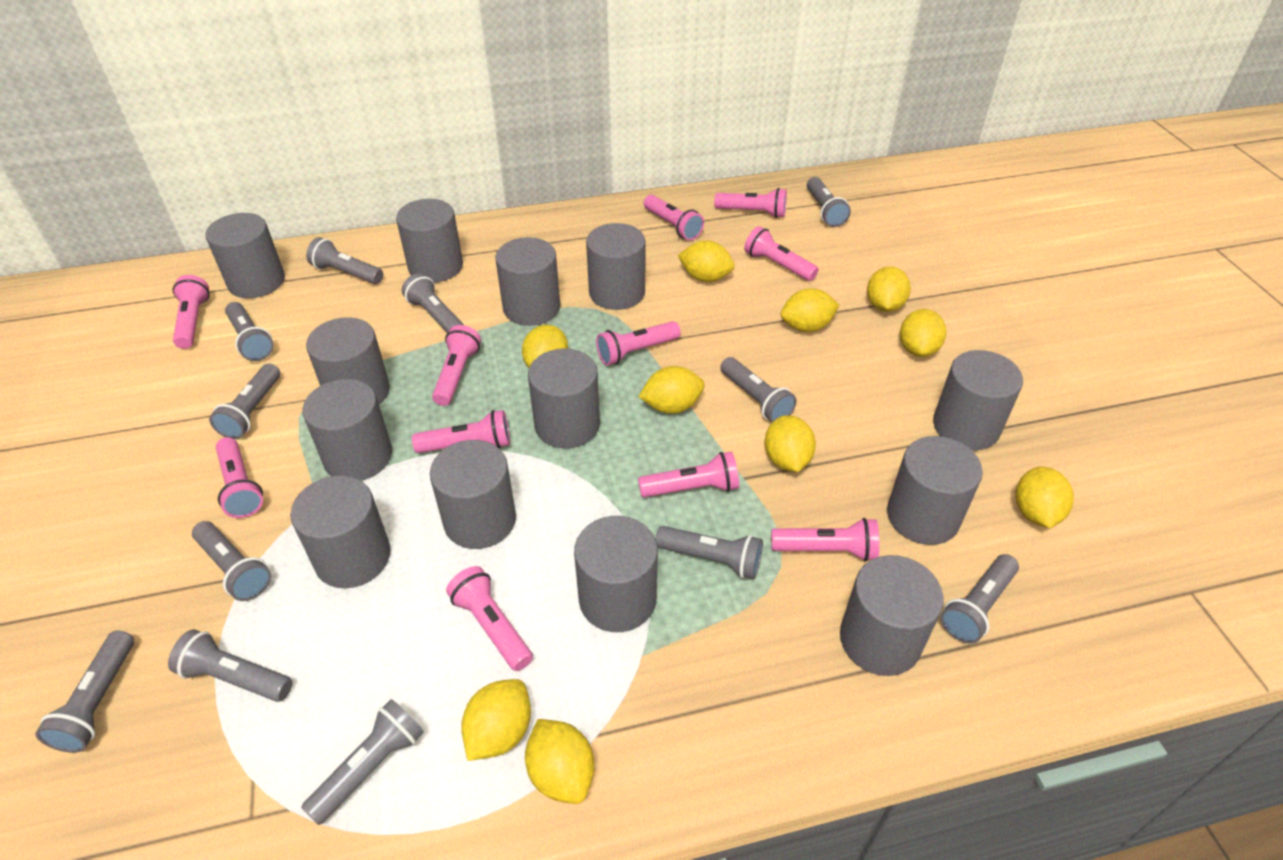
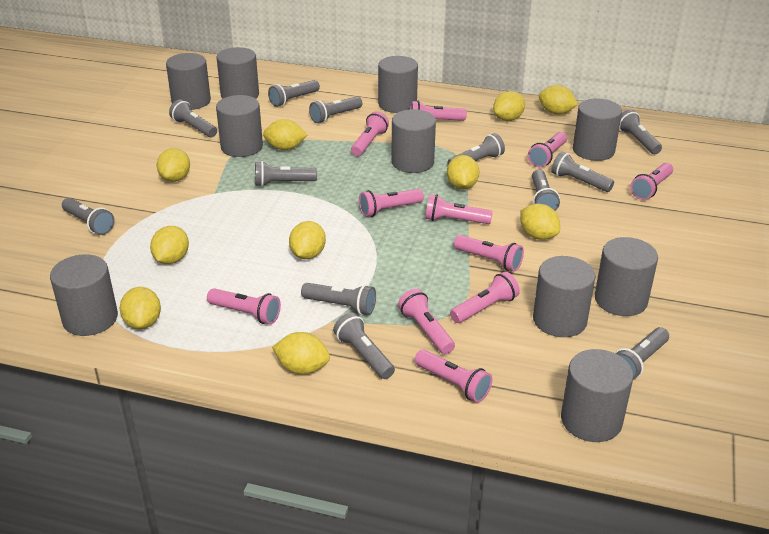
grey cylinder: [206,213,285,298] [290,475,391,588] [302,379,392,481] [306,317,390,405] [396,199,463,283] [430,440,516,549] [496,237,560,326] [528,349,600,449] [574,516,658,632] [586,223,645,310] [840,555,944,676] [887,436,983,545] [933,350,1023,450] = 13 -> [50,254,118,336] [166,53,211,110] [216,47,259,99] [216,95,263,157] [378,56,418,113] [391,109,436,173] [533,256,596,337] [561,349,633,442] [573,99,622,161] [595,237,658,316] = 10

